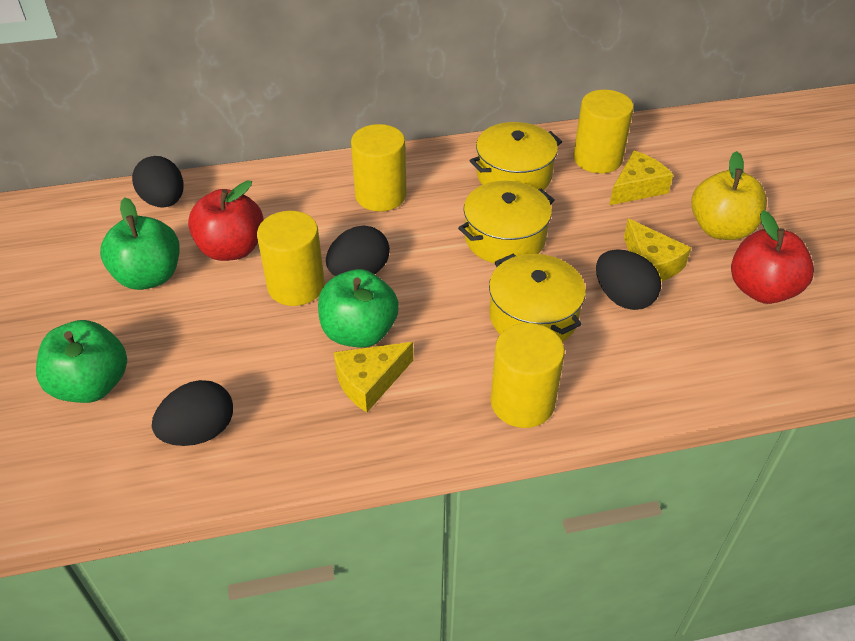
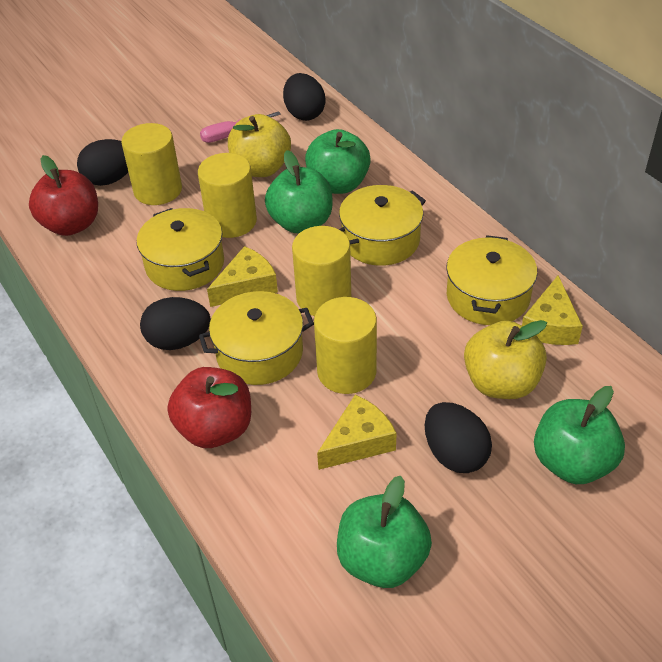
green apple: [36,320,127,403] [100,197,180,290] [318,269,399,348] = 3 -> [265,150,333,233] [305,129,371,194] [337,476,432,588] [534,386,625,484] = 4
pink screwdriver: none = 0 -> [200,111,281,143] = 1
yellow apple: [691,151,767,240] = 1 -> [228,114,291,177] [464,320,547,399] = 2
yellow pot: [458,181,555,263] [470,122,562,190] [489,253,586,342] = 3 -> [137,208,224,291] [199,291,314,385] [339,185,426,266] [446,235,537,325] = 4

